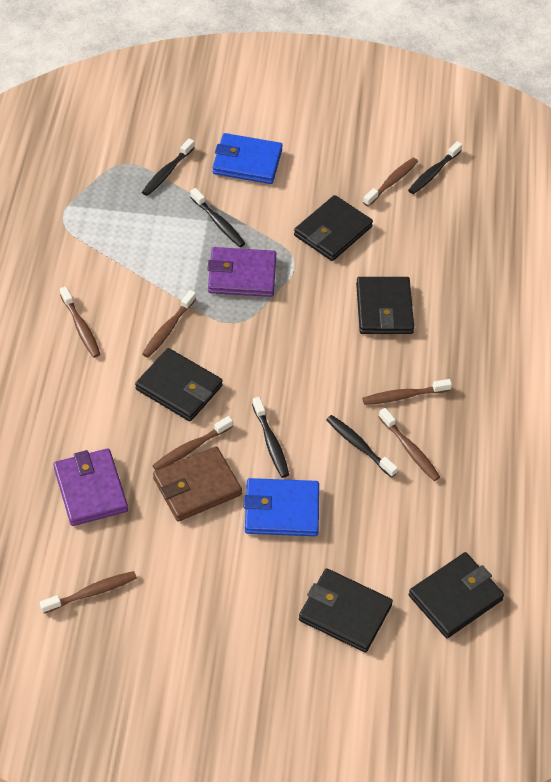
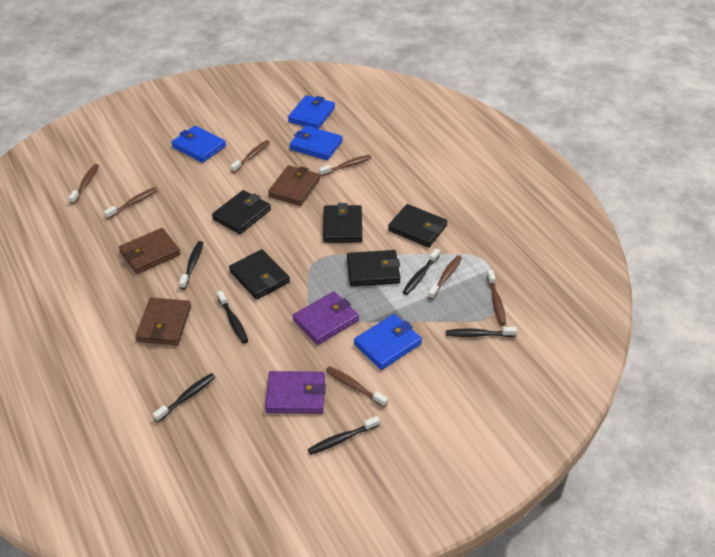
black toothbrush: [142,138,195,196] [190,188,246,247] [252,397,289,478] [326,415,398,478] [408,141,462,194] = 5 -> [153,373,215,422] [179,241,203,289] [217,290,248,344] [308,416,380,455] [403,248,440,295] [446,327,517,337] = 6
blue wallet: [212,133,283,184] [244,478,319,536] = 2 -> [171,126,226,163] [288,95,335,129] [289,125,343,160] [354,314,422,370] = 4
brown wallet: [153,446,242,522] = 1 -> [119,228,181,274] [135,298,191,345] [268,165,320,206] = 3

